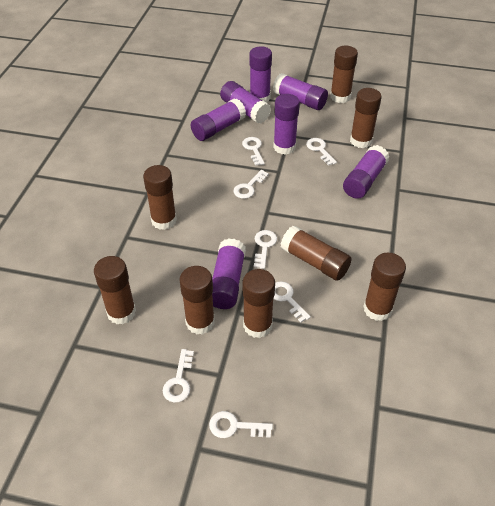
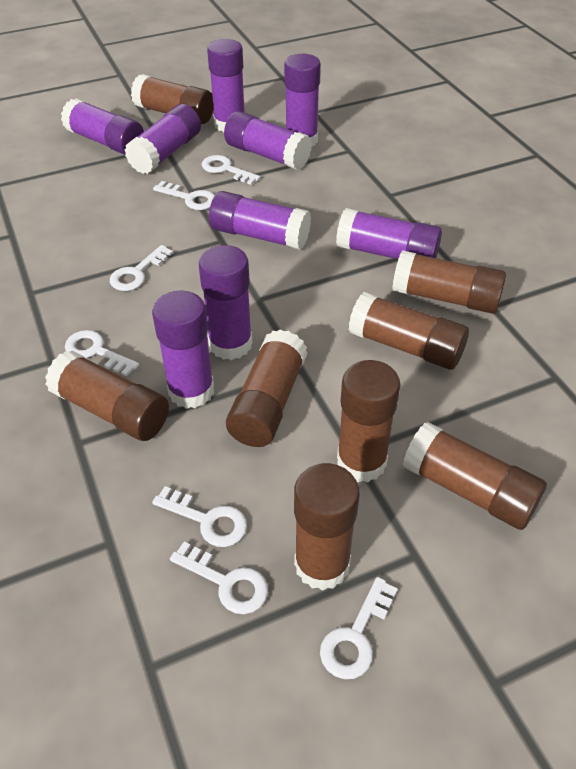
purple glue stick: [191,98,246,141] [212,238,246,309] [220,81,271,124] [250,46,272,103] [273,73,328,110] [273,94,300,155] [343,145,390,199] = 7 -> [61,98,144,155] [125,104,201,174] [152,291,214,409] [199,245,253,360] [207,39,245,132] [209,191,311,250] [224,111,312,170] [284,54,321,147] [336,208,442,259] = 9

